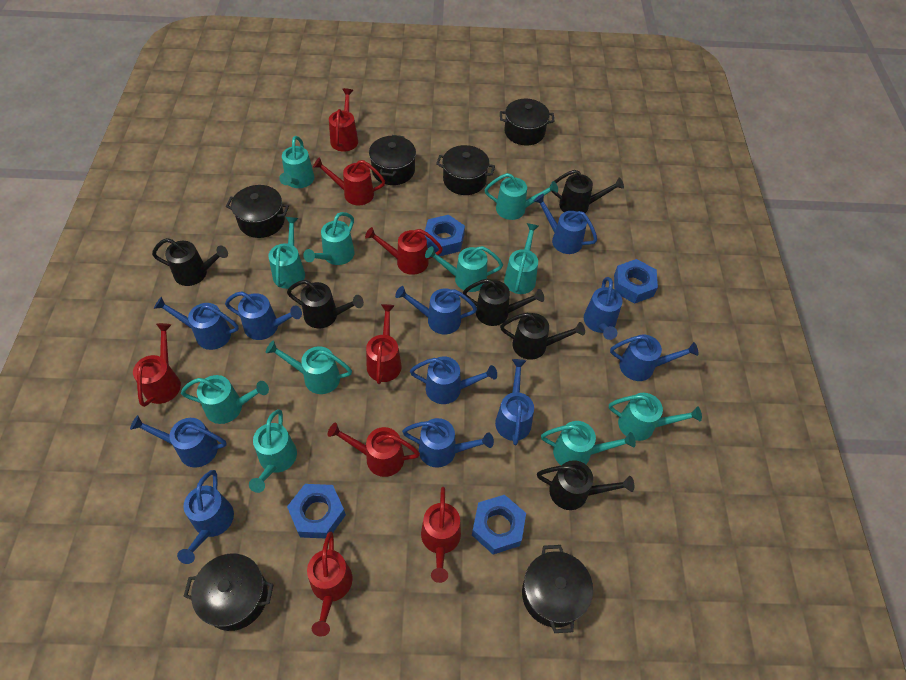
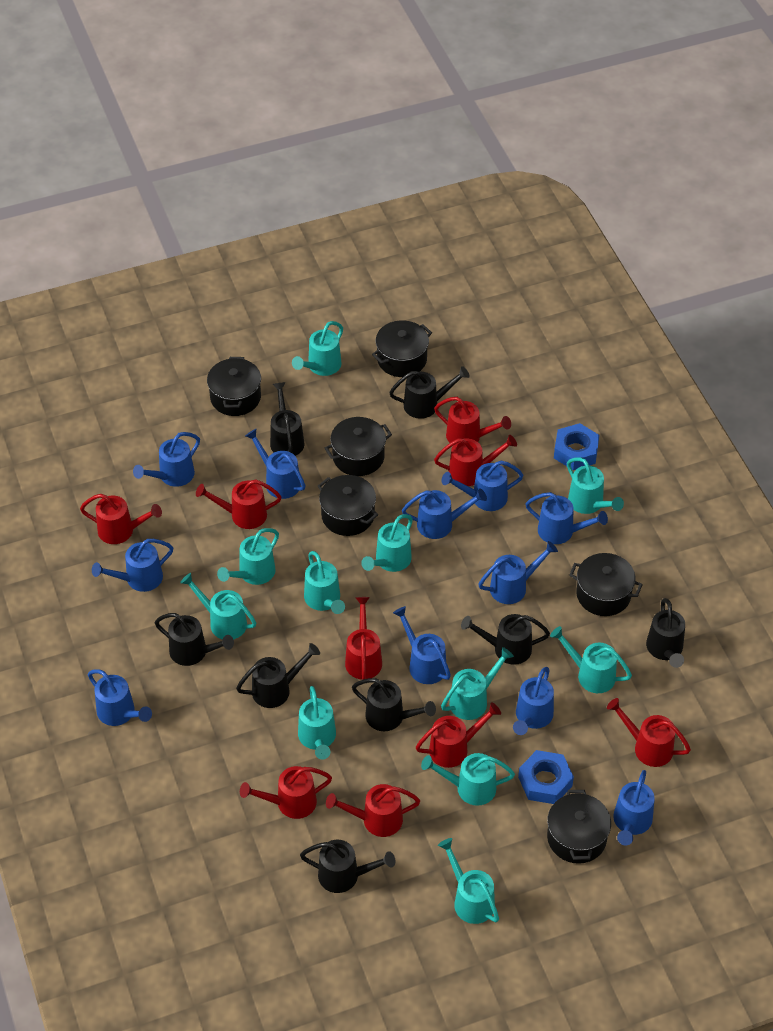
black watering can: [152,238,228,286] [287,280,364,328] [463,279,544,326] [500,313,585,360] [537,460,634,510] [551,170,624,213] = 6 -> [155,613,234,666] [236,643,320,708] [270,382,304,456] [300,840,395,893] [352,678,436,731] [389,366,470,419] [461,614,550,665] [646,598,685,668] = 8
blue nut: [287,484,346,538] [425,215,465,256] [472,495,526,555] [614,259,658,304] = 4 -> [518,750,574,804] [554,423,599,470] = 2
red watering can: [133,323,181,407] [307,531,353,637] [313,157,385,205] [327,423,420,477] [329,88,358,152] [365,227,443,275] [366,304,401,384] [421,487,461,583] = 8 -> [80,494,162,544] [196,480,281,529] [240,766,332,819] [326,784,420,837] [345,597,382,680] [415,702,501,768] [434,397,511,443] [434,435,517,486] [607,698,691,767] = 9

